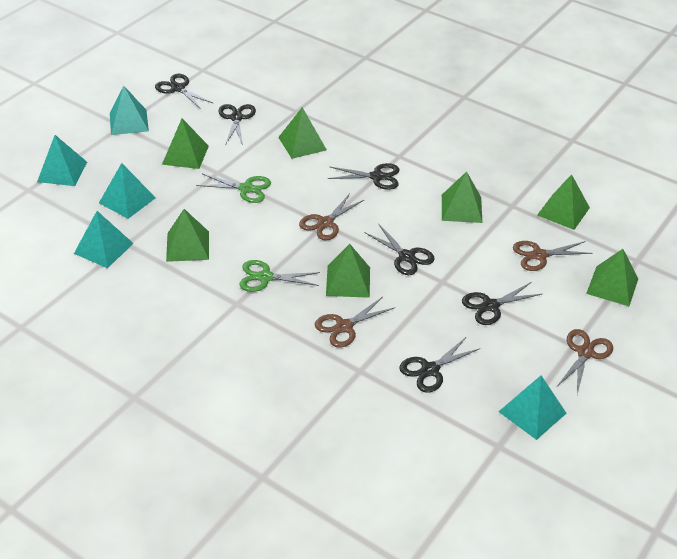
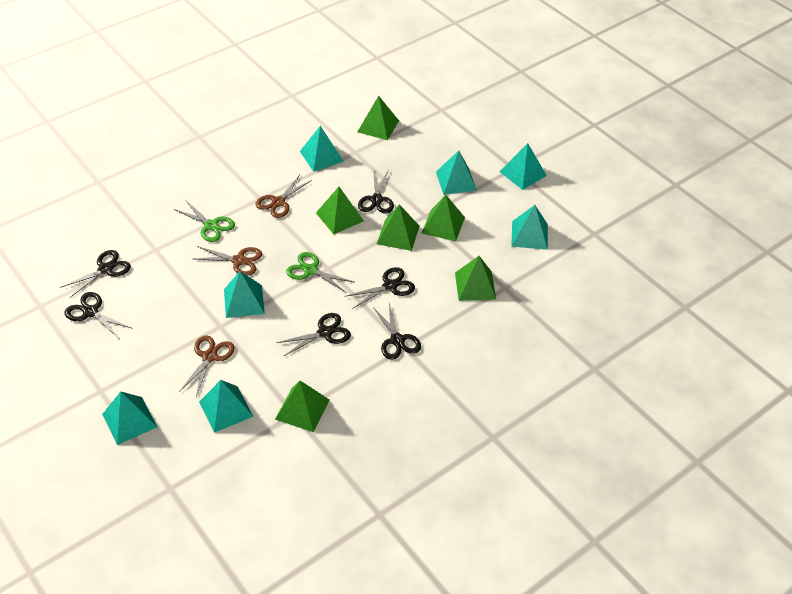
brown scissors: [299,194,365,240] [315,297,395,348] [513,241,593,271] [557,329,613,394] = 4 -> [179,335,235,397] [193,246,262,276] [255,175,312,218] = 3
green pyramid: [162,119,209,169] [166,209,209,262] [278,107,327,159] [326,244,370,298] [442,171,482,223] [537,174,590,230] [586,249,638,306] = 7 -> [275,381,329,432] [316,187,364,234] [358,96,399,140] [377,204,420,251] [422,195,465,241] [455,256,496,301] = 6
turquoise pyramid: [37,135,87,186] [74,211,134,268] [99,163,156,219] [110,86,149,135] [498,375,566,440] = 5 -> [102,392,157,445] [199,380,253,433] [224,271,265,318] [300,126,344,172] [436,151,477,195] [499,143,547,190] [511,205,548,250] = 7

